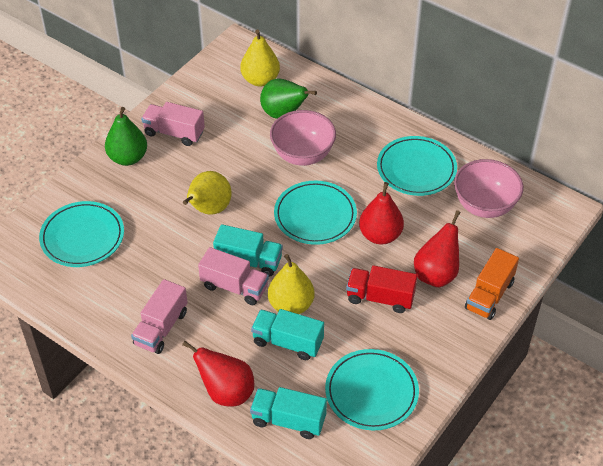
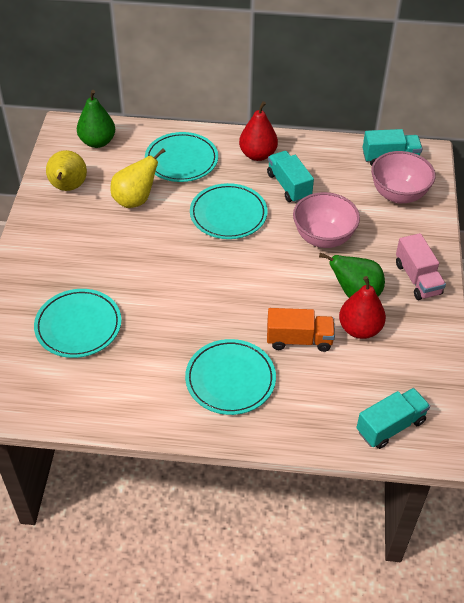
pink truck: [131,279,188,354] [141,102,205,146] [198,247,269,305] = 3 -> [396,233,446,300] = 1
red pear: [182,341,254,406] [359,182,404,244] [414,210,460,287] = 3 -> [239,101,278,161] [339,276,386,339] = 2
red truck: [346,265,417,313] = 1 -> none = 0
yellow pear: [183,171,232,215] [240,30,280,86] [268,254,315,314] = 3 -> [46,150,87,191] [110,148,166,208] = 2

